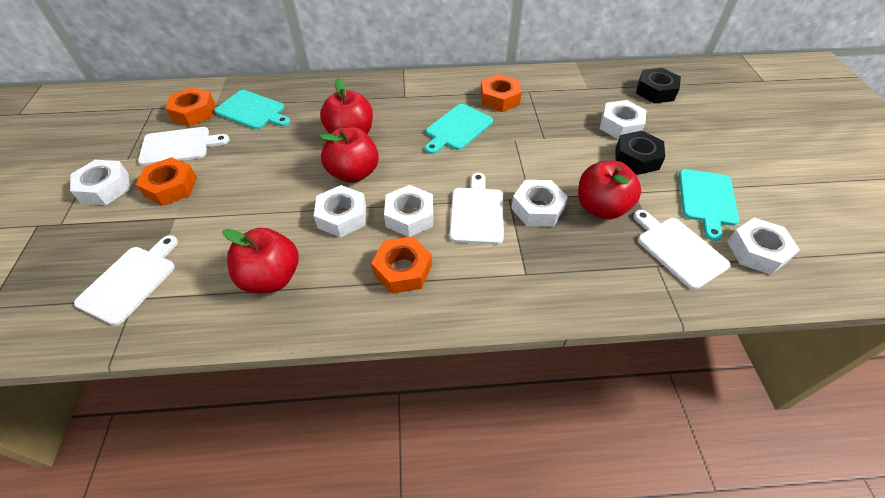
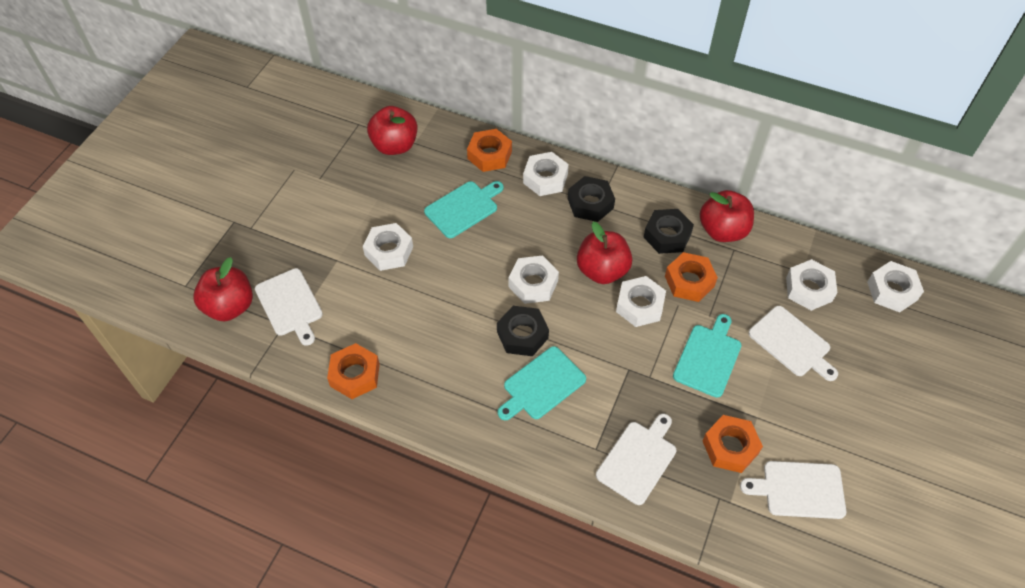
black nut: [615,131,665,175] [636,68,681,103] = 2 -> [497,306,549,356] [568,176,615,222] [643,209,694,254] = 3

